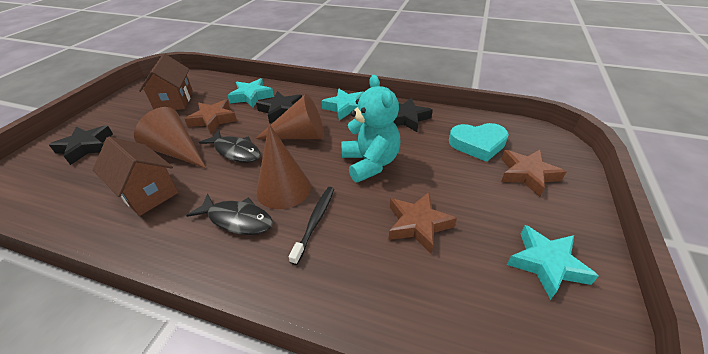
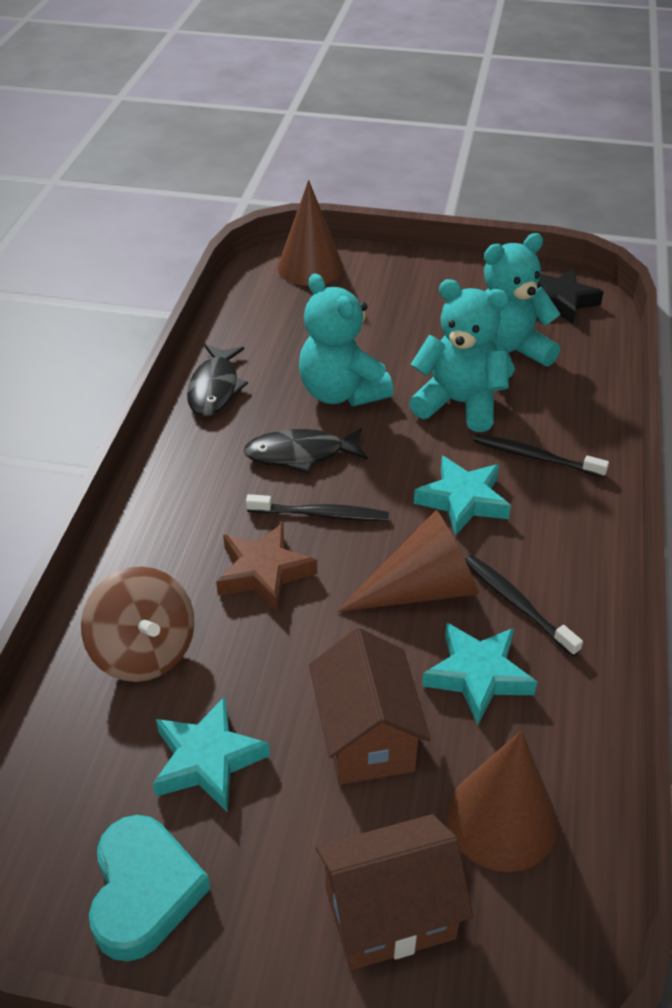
black star: [49,126,113,165] [256,91,302,124] [393,97,433,132] = 3 -> [537,268,604,325] = 1
black toothbrush: [289,187,334,265] = 1 -> [246,494,389,521] [465,554,583,657] [474,434,609,478] = 3
brown spinning top: none = 0 -> [81,567,195,682] = 1
brown star: [185,99,237,133] [389,192,457,254] [501,150,566,197] = 3 -> [216,523,317,612] = 1
turquoise teddy bear: [341,75,400,183] = 1 -> [299,273,393,406] [409,279,509,432] [484,233,560,378] = 3

